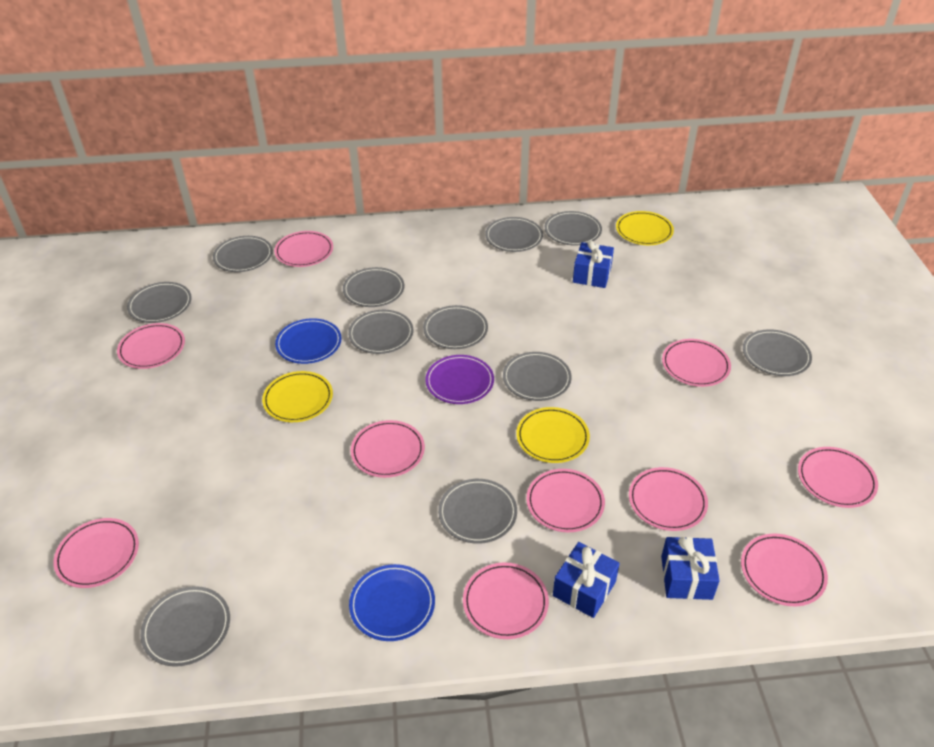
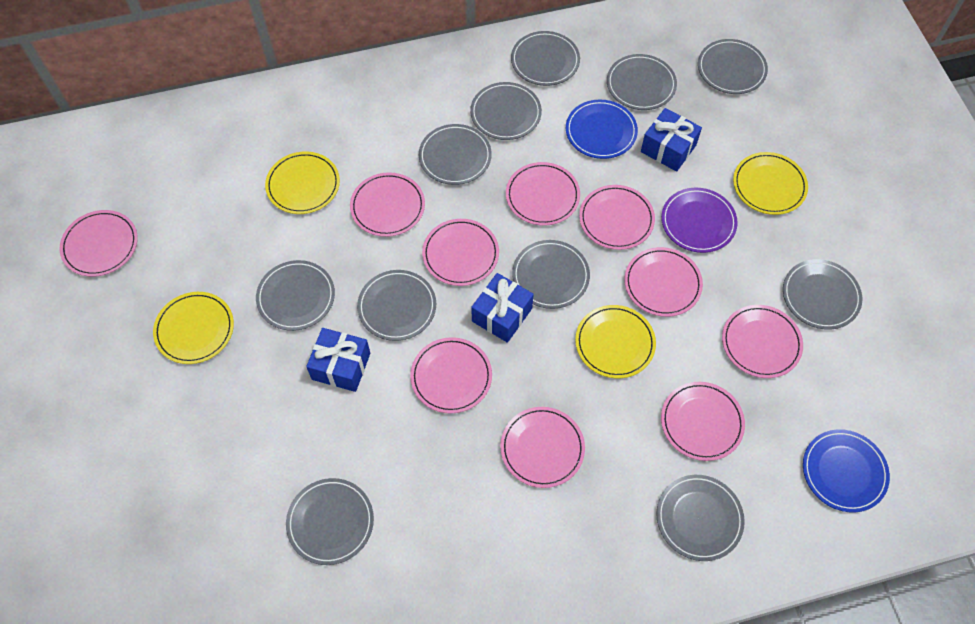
yellow plate: [262,371,333,422] [516,407,590,463] [616,211,674,245] = 3 -> [153,292,234,364] [265,152,340,214] [575,305,656,378] [733,152,808,215] = 4

